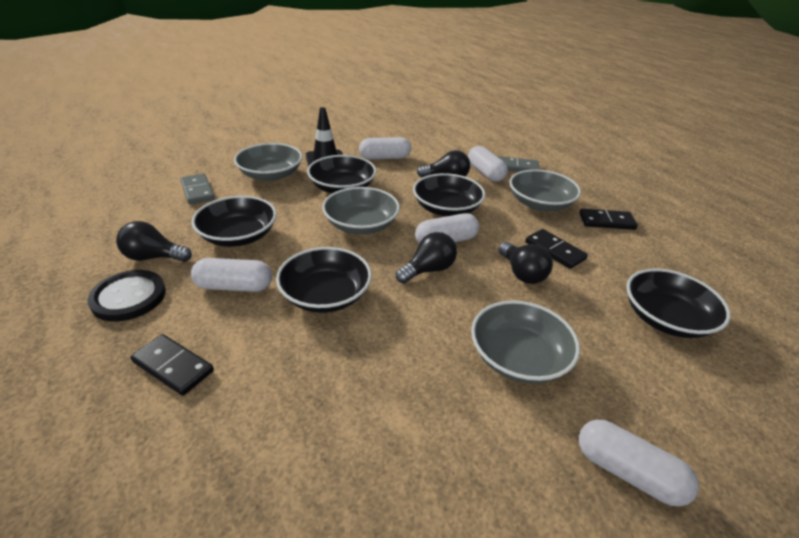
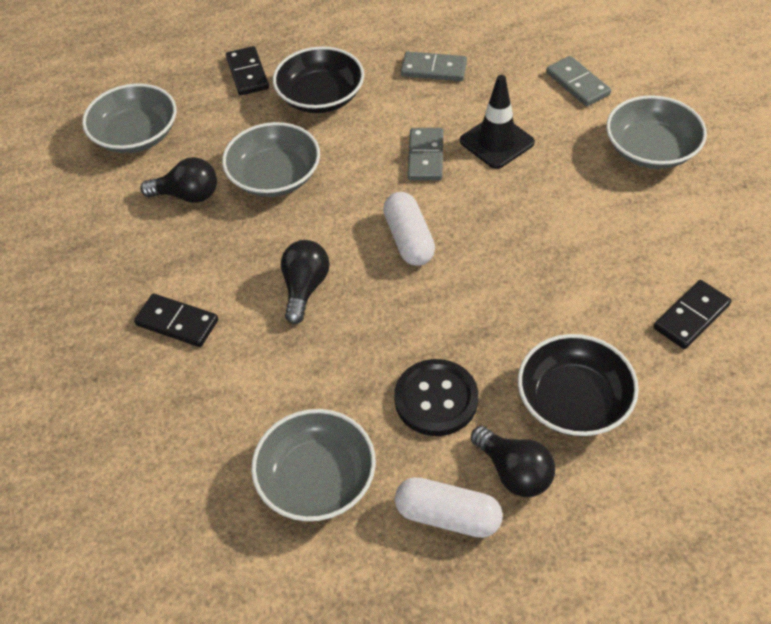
black bowl: [191,196,277,247] [276,247,372,313] [307,155,376,193] [413,173,485,216] [626,269,731,338] = 5 -> [273,46,364,113] [518,334,639,436] = 2
black light bulb: [116,221,192,262] [396,232,457,284] [417,150,470,177] [499,242,553,284] = 4 -> [140,157,217,203] [281,240,330,324] [471,426,555,497] = 3
grey domino: [180,174,215,205] [497,156,540,172] = 2 -> [401,51,467,81] [408,128,443,181] [546,56,611,106] = 3
white capsule: [191,258,272,292] [359,137,411,159] [415,213,479,244] [468,146,508,182] [579,419,699,507] = 5 -> [383,192,435,266] [395,477,503,538] = 2

